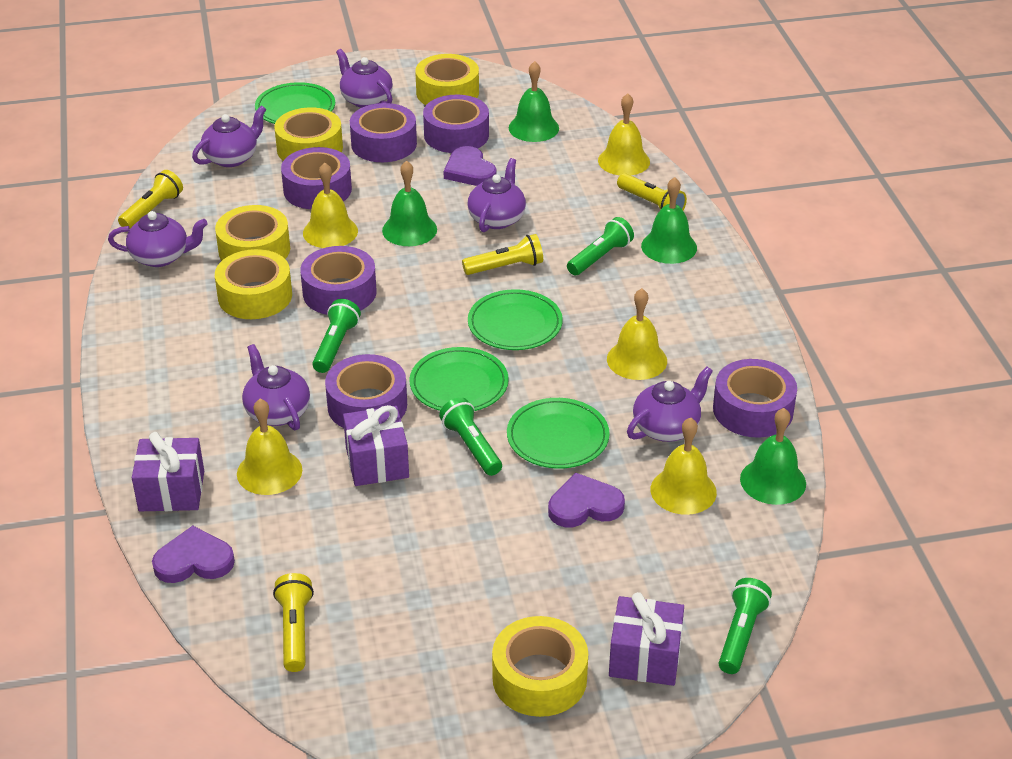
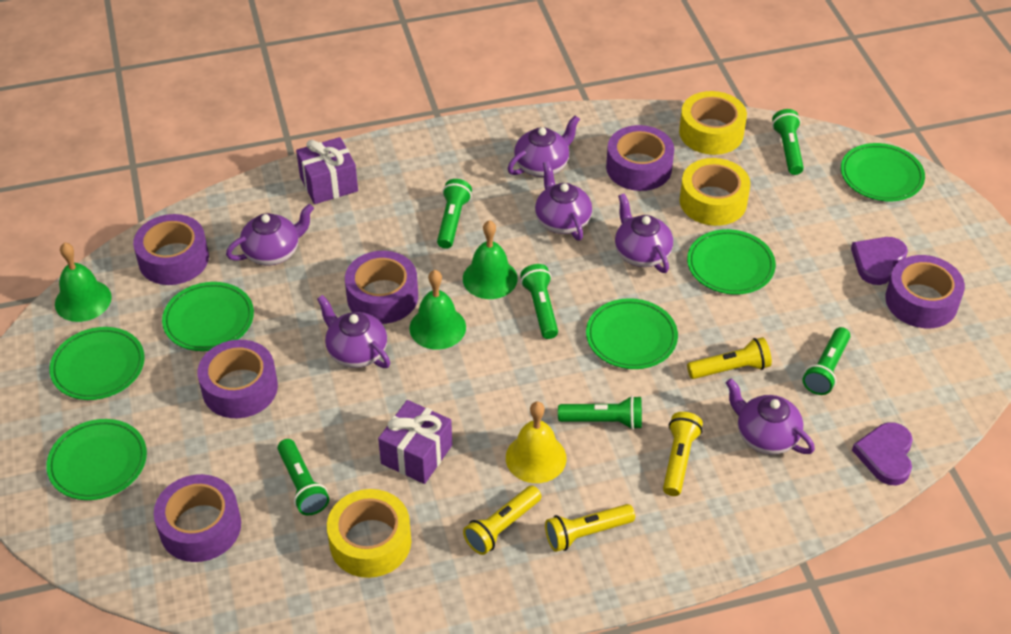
green bell: [382,160,437,246] [509,61,559,142] [641,177,697,264] [740,408,806,505] = 4 -> [55,242,112,322] [409,270,466,350] [463,220,518,299] = 3
green flashlight: [312,299,361,373] [439,397,502,476] [567,217,634,275] [719,578,772,674] = 4 -> [278,439,329,515] [437,179,472,249] [520,264,558,339] [558,396,642,430] [772,109,804,175] [803,327,850,395] = 6
green plate: [255,82,335,124] [409,347,509,411] [468,289,563,350] [507,398,610,469] = 4 -> [46,419,147,500] [49,327,145,400] [162,282,254,351] [586,298,678,369] [687,229,776,295] [841,143,925,201] = 6
purple gift: [132,432,204,511] [343,405,409,486] [609,592,684,686] = 3 -> [296,137,358,204] [378,400,452,484] = 2
purple heart: [152,526,235,583] [444,146,497,186] [548,473,625,527] = 3 -> [851,237,908,285] [852,422,913,485] = 2
yellow bell: [237,399,302,495] [303,162,358,248] [598,93,650,176] [607,288,667,380] [651,417,717,515] = 5 -> [506,401,567,483] = 1
yellow tape: [215,205,290,261] [215,249,292,319] [274,107,343,161] [415,54,479,105] [492,616,588,717] = 5 -> [327,489,411,578] [679,91,747,155] [680,158,750,226] = 3

